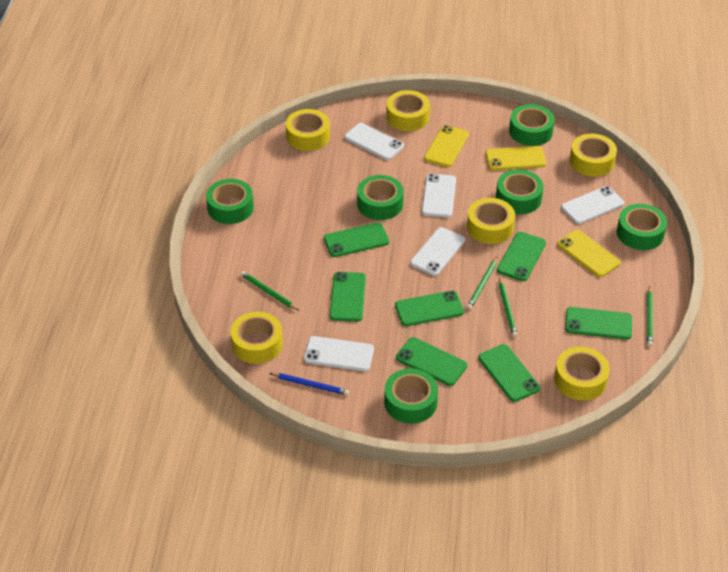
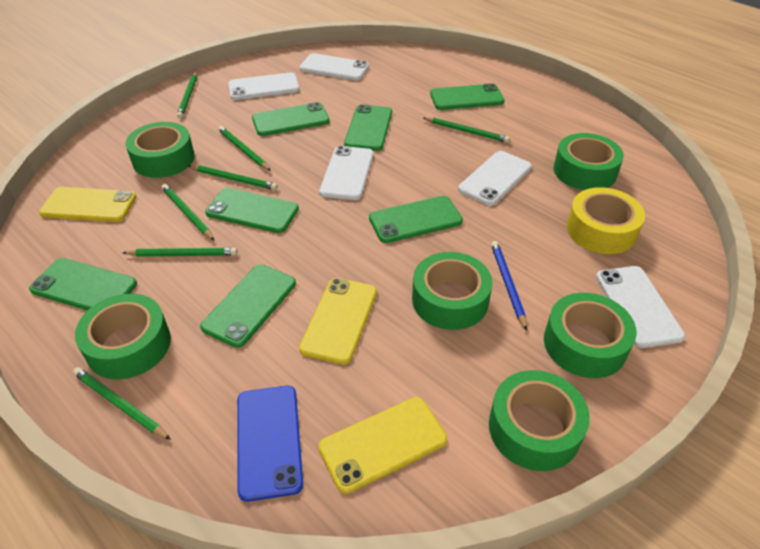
blue phone: none = 0 -> [237,386,303,502] = 1
green pencil: [240,271,299,311] [467,256,498,310] [499,277,517,337] [647,286,653,346] = 4 -> [73,367,171,440] [123,248,237,257] [161,184,215,241] [177,72,197,119] [189,165,278,190] [218,126,271,171] [423,117,510,143] = 7
yellow tape: [230,312,283,364] [286,109,330,151] [386,90,430,131] [467,198,515,244] [554,347,610,401] [570,134,617,177] = 6 -> [566,187,645,254] = 1

